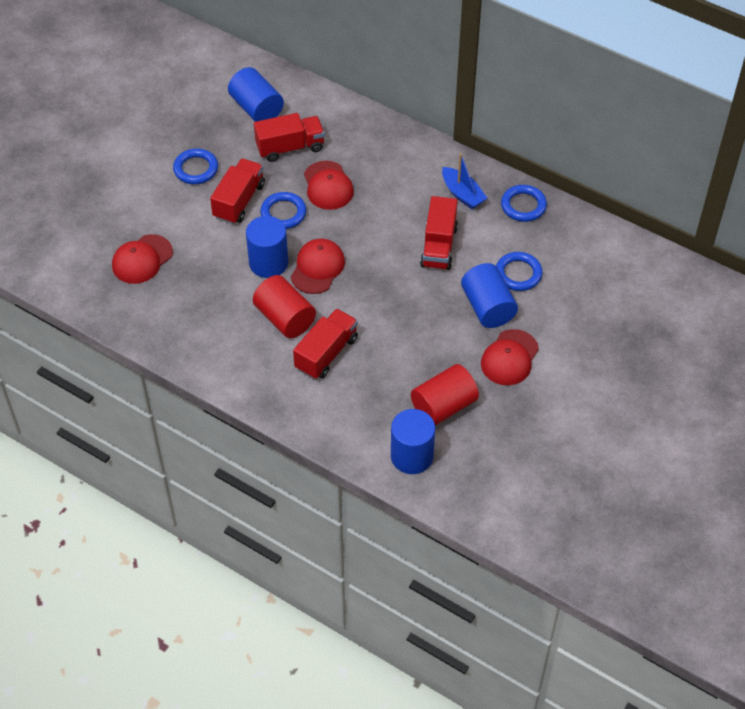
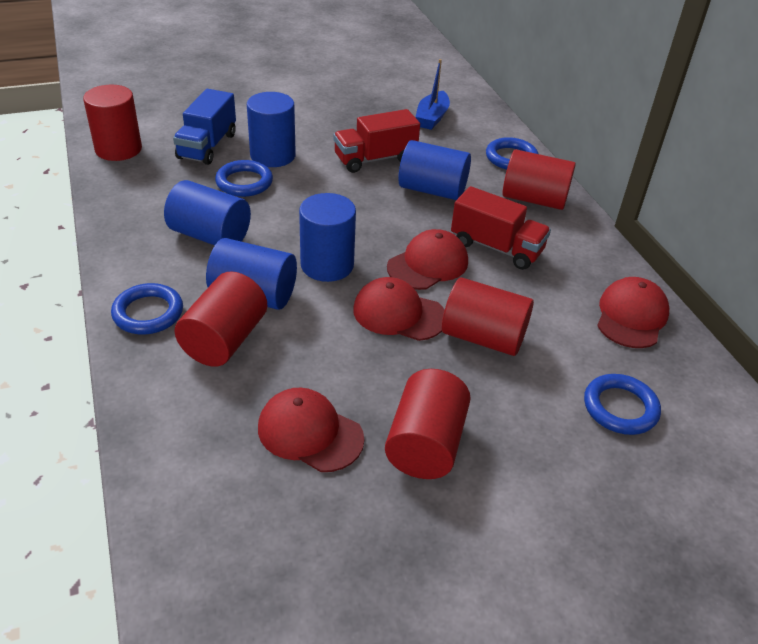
blue cylinder: [228,67,284,122] [246,216,288,278] [391,409,435,474] [461,263,518,328] = 4 -> [164,180,251,245] [206,238,297,310] [247,92,296,167] [299,193,356,282] [398,140,471,200] = 5
blue truck: none = 0 -> [173,89,236,165] = 1
red cylinder: [253,275,316,338] [411,364,479,426] = 2 -> [83,85,142,161] [174,271,267,367] [385,369,471,479] [442,277,534,356] [502,149,576,210] = 5
red truck: [210,159,265,224] [254,113,325,162] [293,309,358,379] [420,196,458,270] = 4 -> [333,109,420,173] [451,186,551,270] = 2

